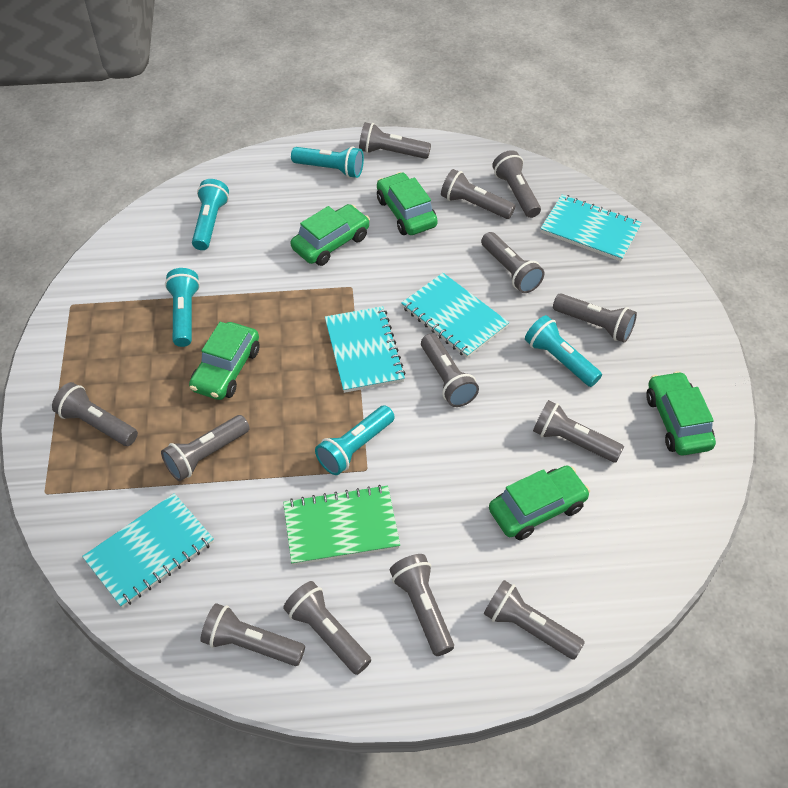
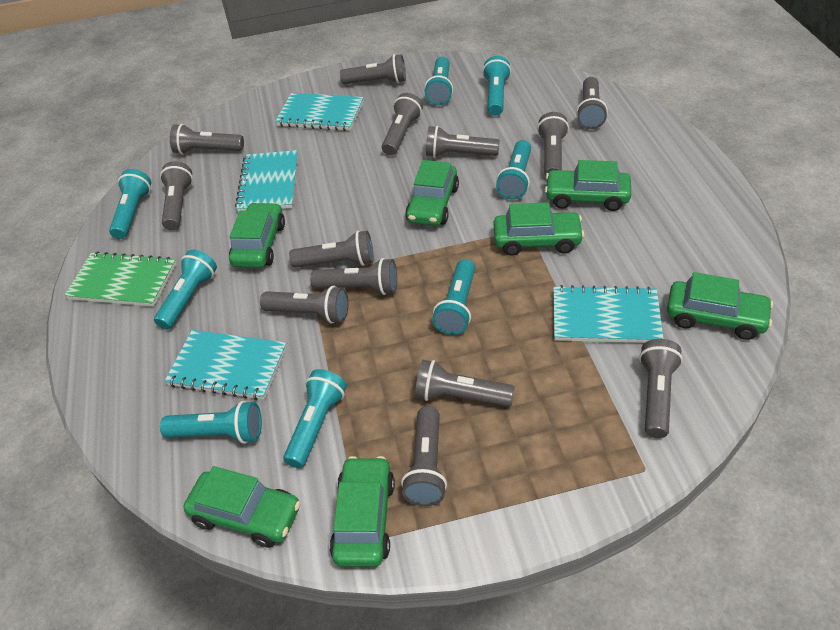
green car: [189,322,260,400] [291,204,370,266] [377,172,438,235] [489,466,590,540] [646,371,716,456] = 5 -> [183,466,301,548] [229,202,285,268] [330,456,395,567] [405,160,459,226] [494,203,584,256] [545,160,631,211] [667,272,773,340] = 7
turquoise flashlight: [165,268,200,347] [192,179,229,250] [291,146,364,178] [315,405,395,475] [525,315,602,387] = 5 -> [109,169,151,239] [154,250,217,330] [160,401,262,444] [283,369,347,468] [424,57,453,105] [432,259,475,335] [482,56,511,116] [496,140,531,200] = 8

